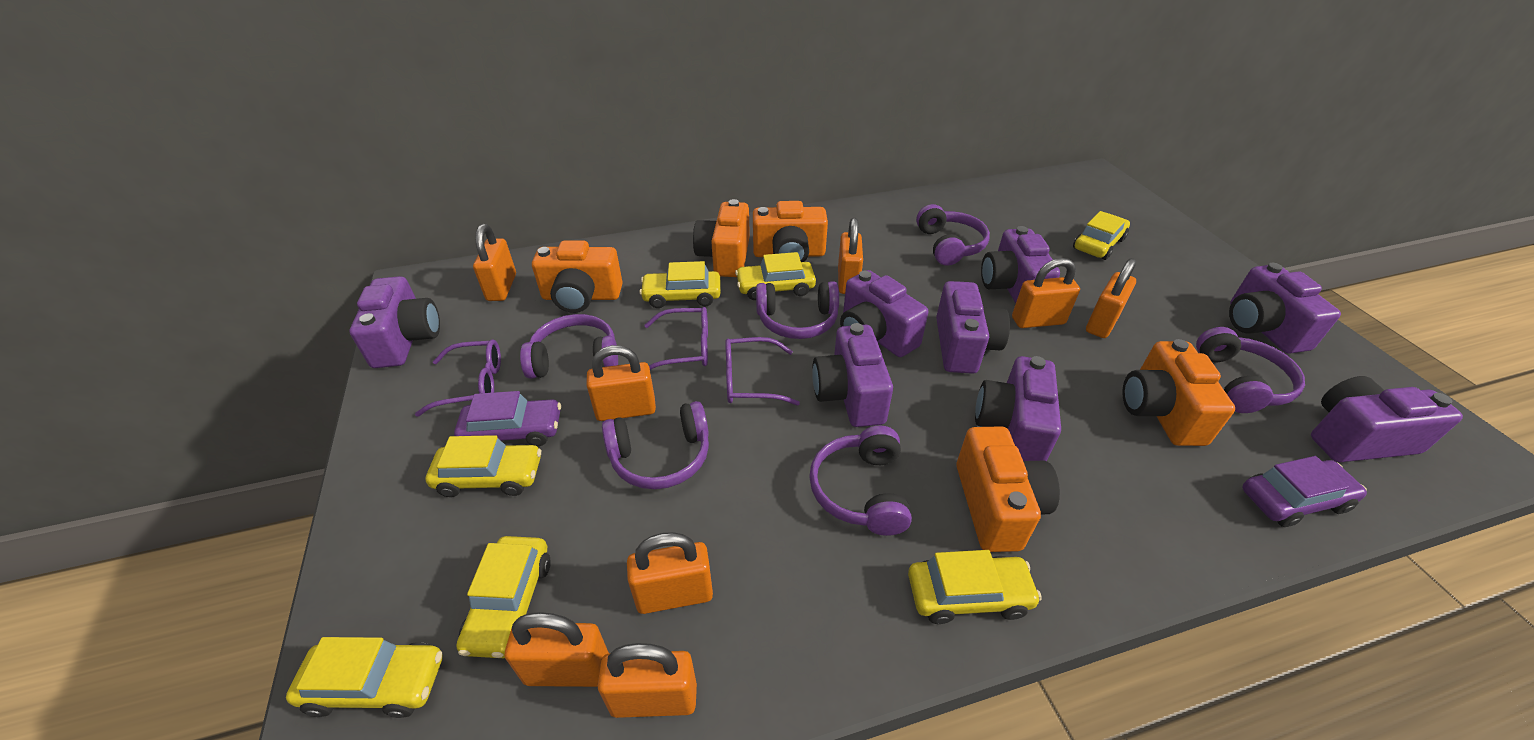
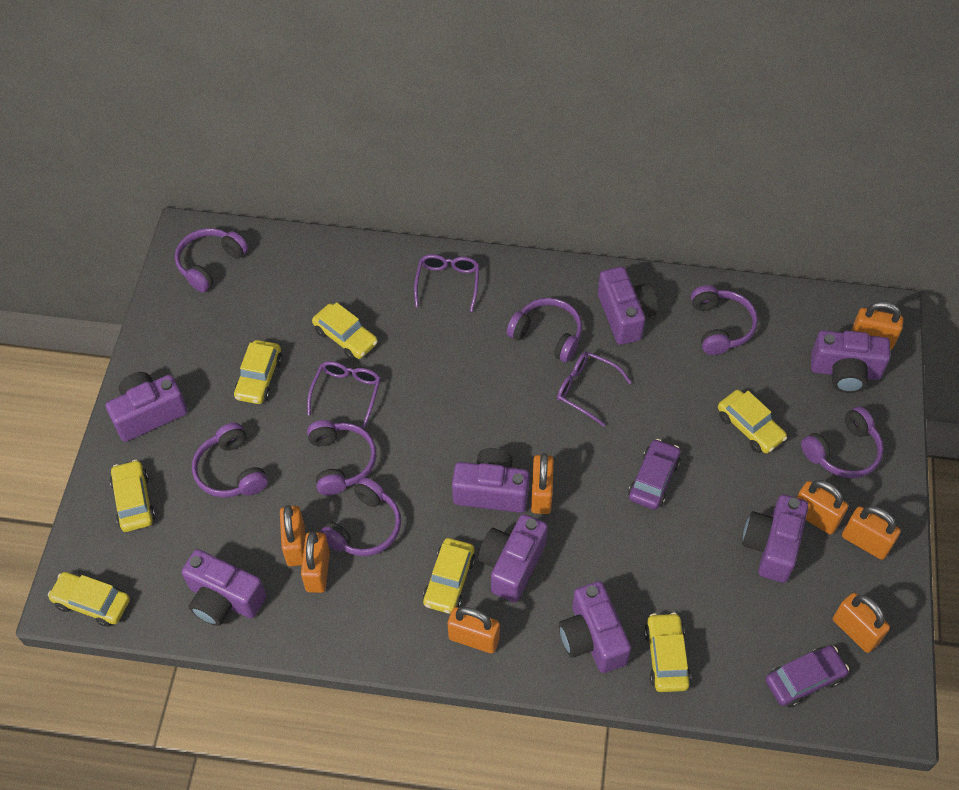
orange camera: [532,241,623,313] [693,199,750,277] [753,201,828,262] [956,426,1060,552] [1122,339,1235,446] = 5 -> none = 0
purple headphones: [520,314,618,379] [602,401,709,489] [756,281,839,339] [809,426,912,536] [916,204,990,266] [1196,327,1305,413] = 6 -> [175,228,248,292] [192,423,268,498] [307,420,377,495] [320,478,401,556] [507,298,582,362] [691,285,758,355] [801,407,884,478] = 7

